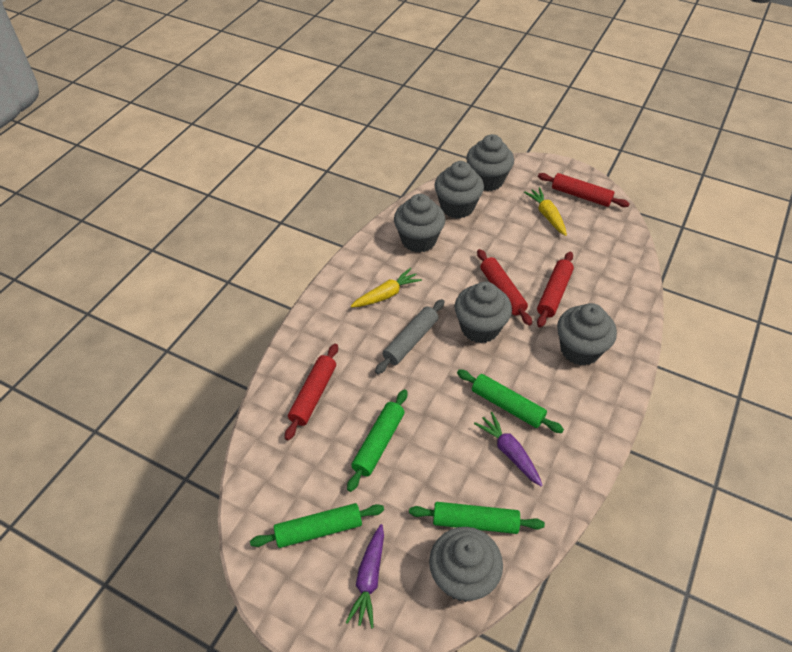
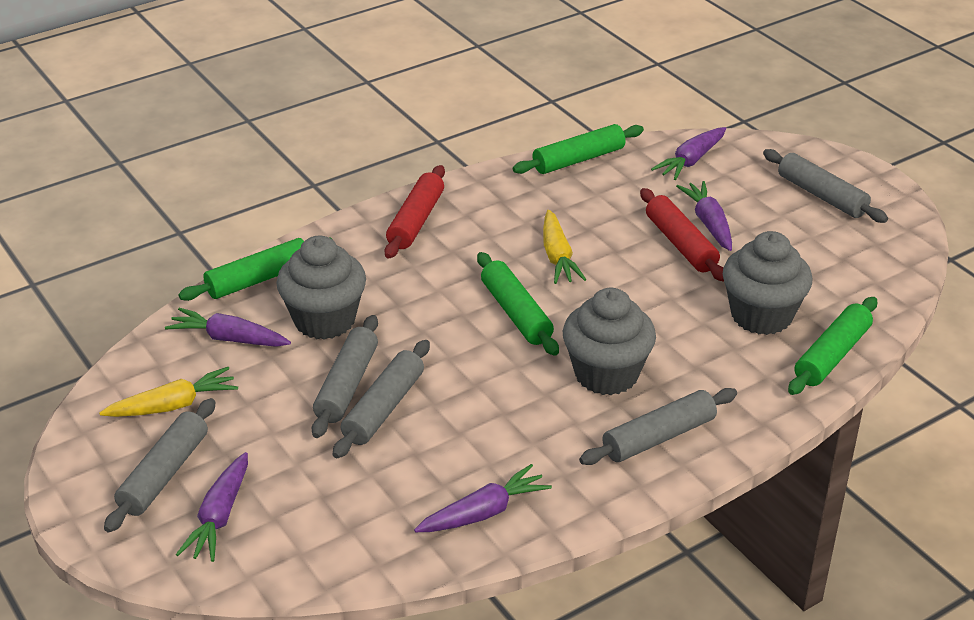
grey cupcake: [394,194,445,253] [429,527,503,602] [434,161,484,219] [455,282,512,343] [466,134,514,191] [557,303,617,365] = 6 -> [276,236,366,340] [563,288,656,395] [723,231,812,335] = 3
grey rolling pin: [375,299,445,374] = 1 -> [104,398,216,532] [312,315,378,438] [333,340,430,458] [579,388,737,465] [763,149,888,223] = 5
purple carrot: [345,524,384,628] [474,412,543,487] = 2 -> [165,308,291,347] [176,452,248,562] [414,464,552,532] [651,127,726,180] [676,181,732,251] = 5
red rolling pin: [285,344,338,440] [477,249,532,326] [537,252,574,328] [538,173,630,207] = 4 -> [385,165,445,259] [640,188,724,281] = 2

